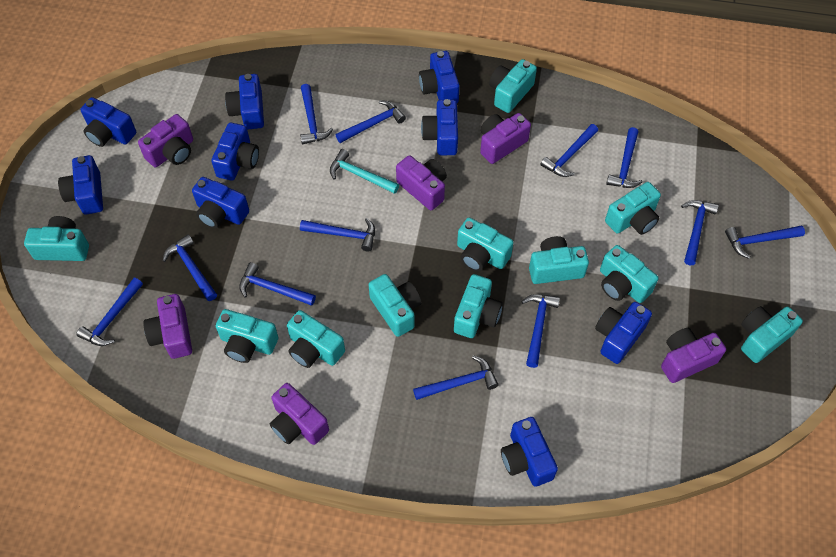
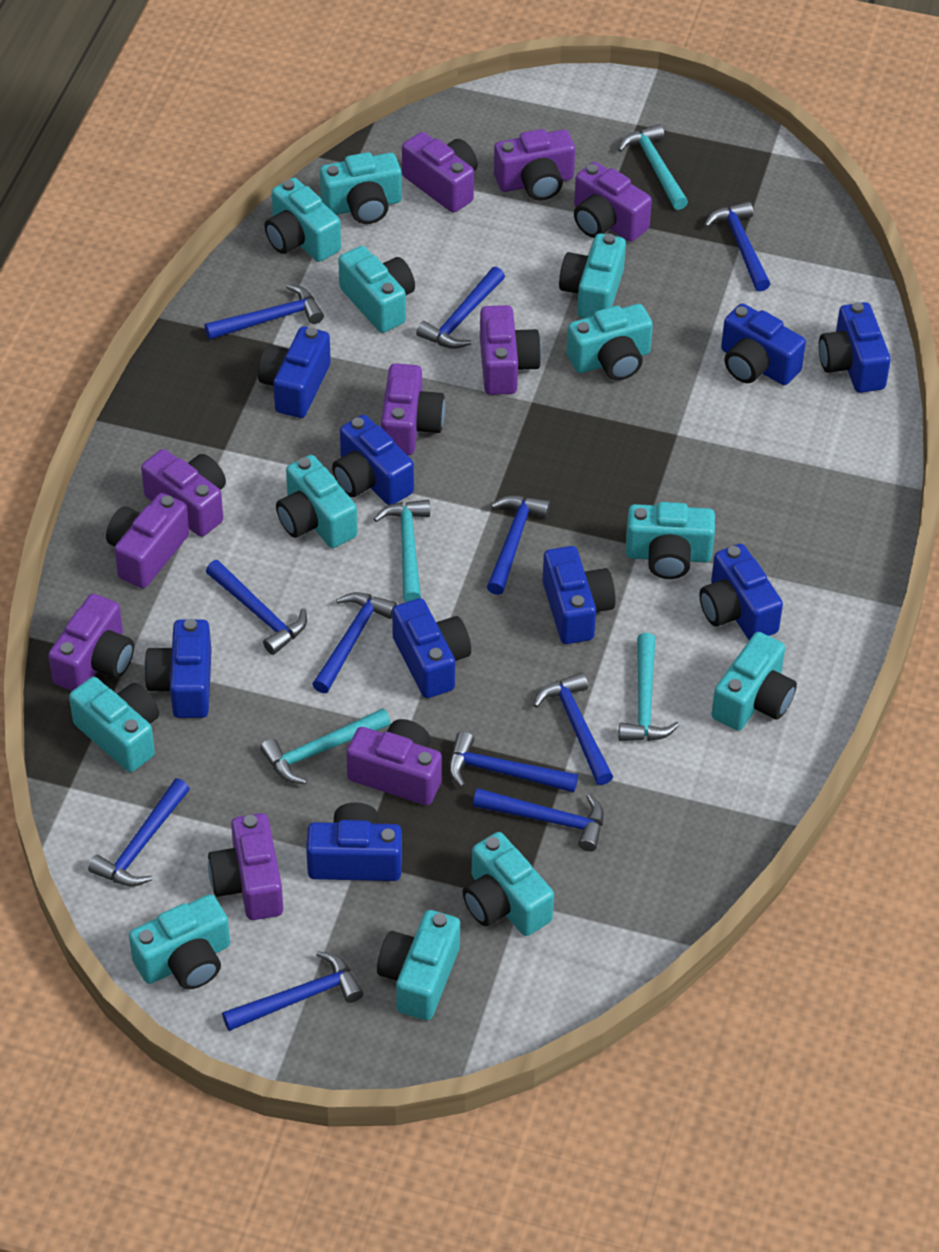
blue hammer: [76,278,143,346] [163,234,217,301] [239,262,316,306] [300,84,333,144] [300,218,375,252] [336,101,406,143] [413,355,498,400] [521,294,560,368] [540,124,598,177] [606,127,643,188] [681,200,719,265] [725,225,805,259] = 12 -> [88,779,190,887] [205,284,324,340] [206,560,307,655] [222,951,363,1031] [312,592,397,693] [416,267,505,349] [449,731,578,793] [473,788,604,852] [487,495,550,595] [533,672,613,785] [704,202,770,292] = 11
purple camera: [138,114,193,167] [143,294,192,359] [270,383,329,445] [396,155,447,210] [480,113,531,164] [661,328,726,383] = 6 -> [48,594,134,691] [106,493,189,588] [141,449,226,537] [208,813,283,920] [346,719,442,805] [381,363,445,455] [402,132,478,213] [480,305,541,395] [494,129,575,201] [574,162,652,242] = 10
turquoise camera: [24,216,89,261] [216,309,279,363] [287,310,345,368] [369,274,421,337] [454,274,503,338] [457,218,514,271] [489,59,537,113] [529,236,589,284] [600,245,658,303] [605,182,661,235] [741,306,803,363] = 11 -> [69,677,159,772] [129,894,230,989] [264,178,341,262] [276,455,358,548] [320,152,402,224] [338,246,415,333] [377,910,460,1020] [463,832,554,936] [559,233,626,319] [566,304,653,380] [626,502,715,579] [712,632,797,731] = 12
turquoise hammer: [330,149,399,194] = 1 -> [260,708,391,784] [374,500,430,602] [618,124,688,210] [619,633,680,741] = 4

